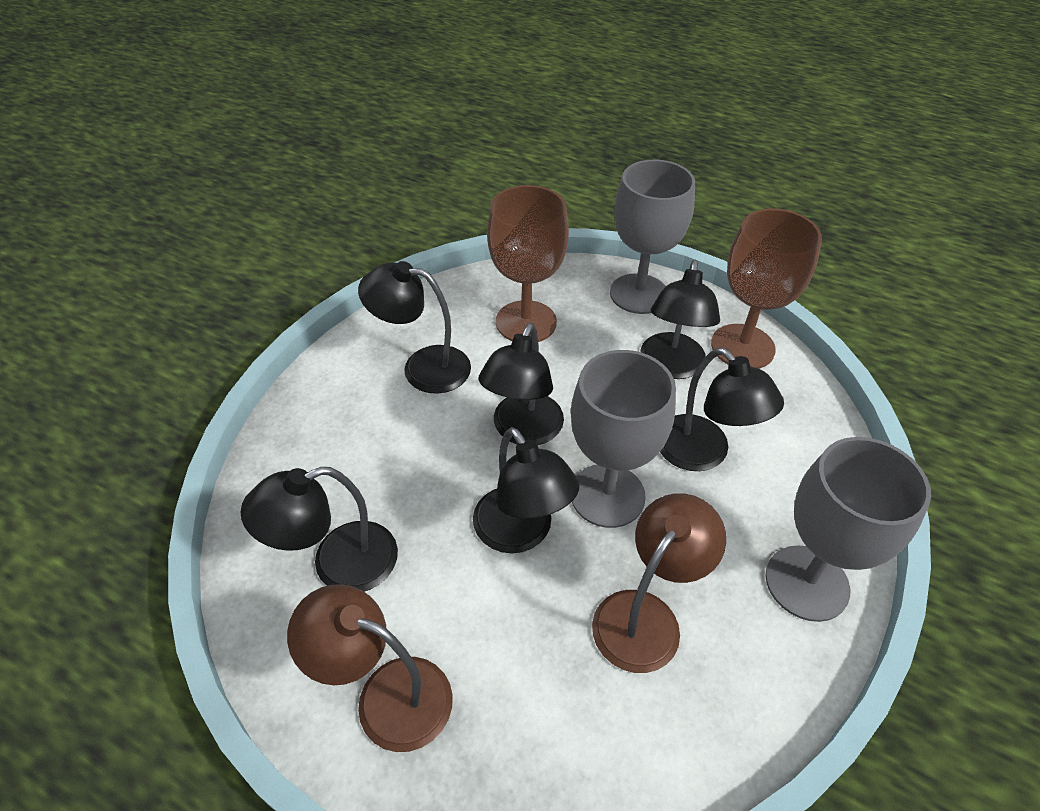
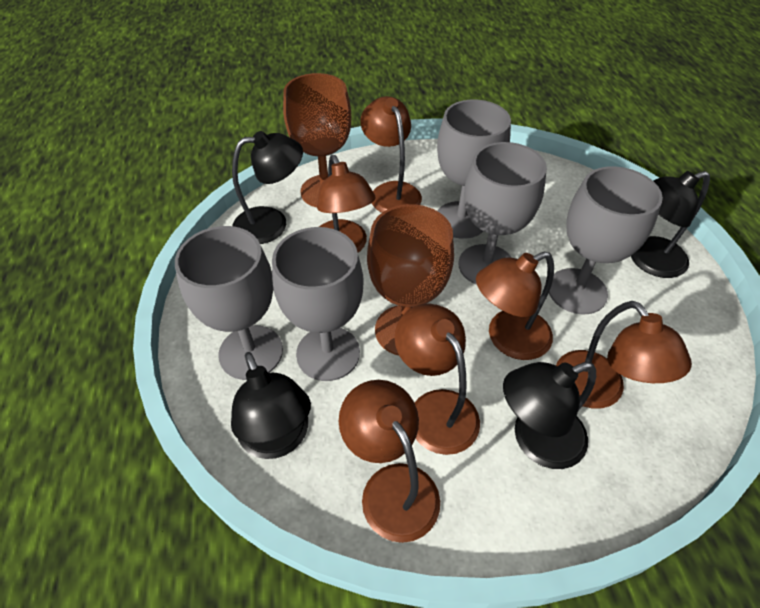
black lamp: [241,467,398,592] [358,261,471,394] [473,427,579,553] [479,323,564,445] [641,260,720,379] [660,348,784,471] = 6 -> [231,352,311,459] [232,131,303,244] [503,362,596,469] [631,171,710,278] = 4
brown lamp: [287,584,453,752] [592,493,726,673] = 2 -> [317,155,376,253] [339,380,440,543] [360,96,422,213] [395,304,480,455] [476,252,554,360] [556,301,692,409] = 6
grey goblet: [571,350,676,528] [610,160,695,314] [765,437,931,622] = 3 -> [175,226,283,380] [272,227,364,381] [437,100,511,239] [458,142,547,285] [549,166,663,314] = 5

